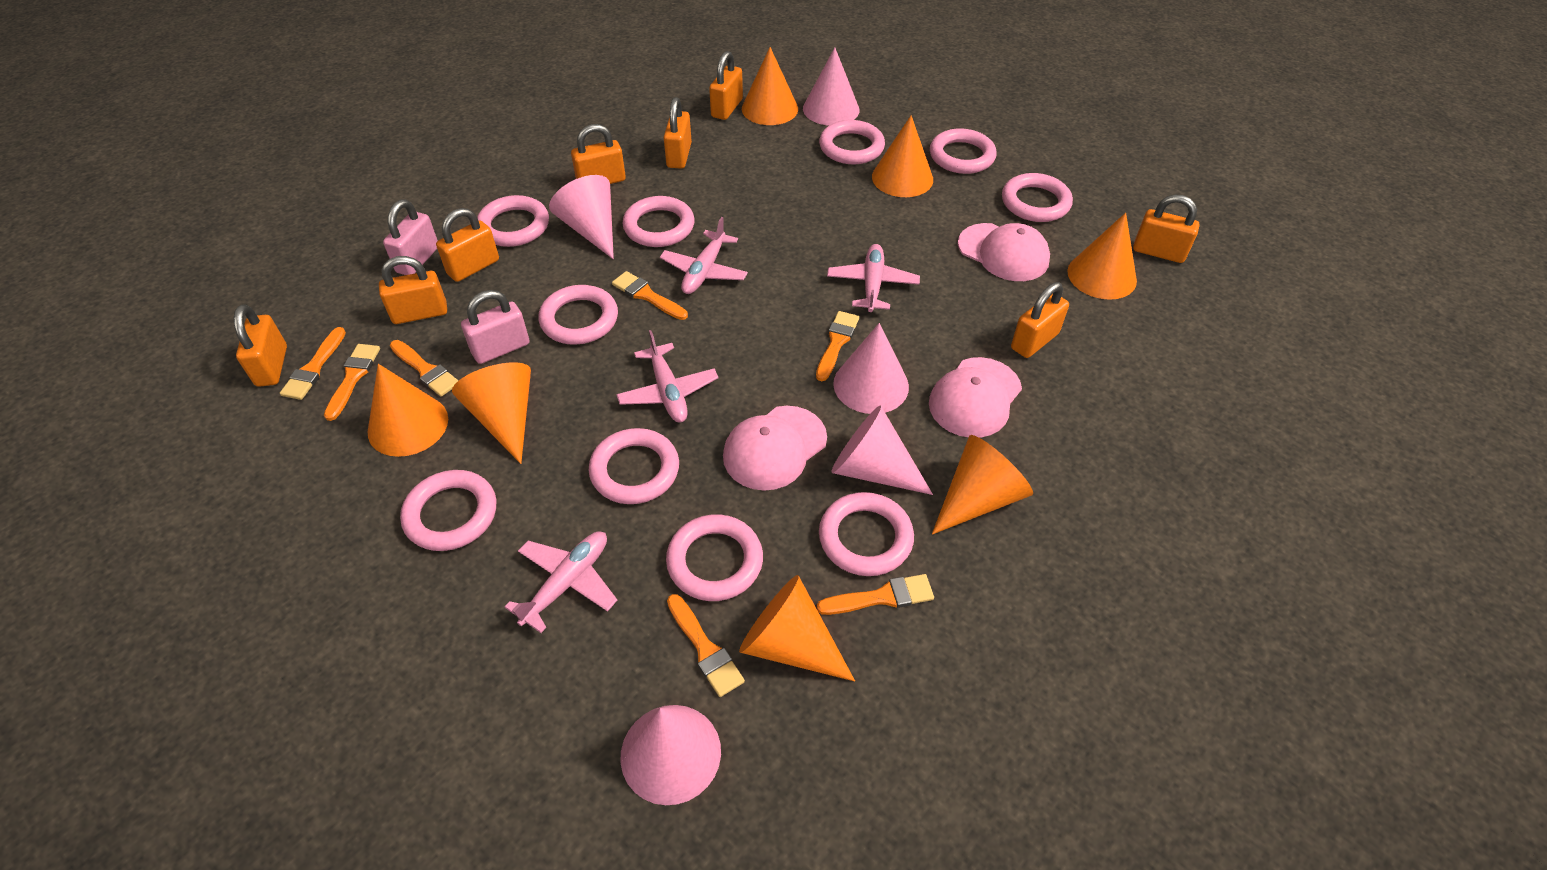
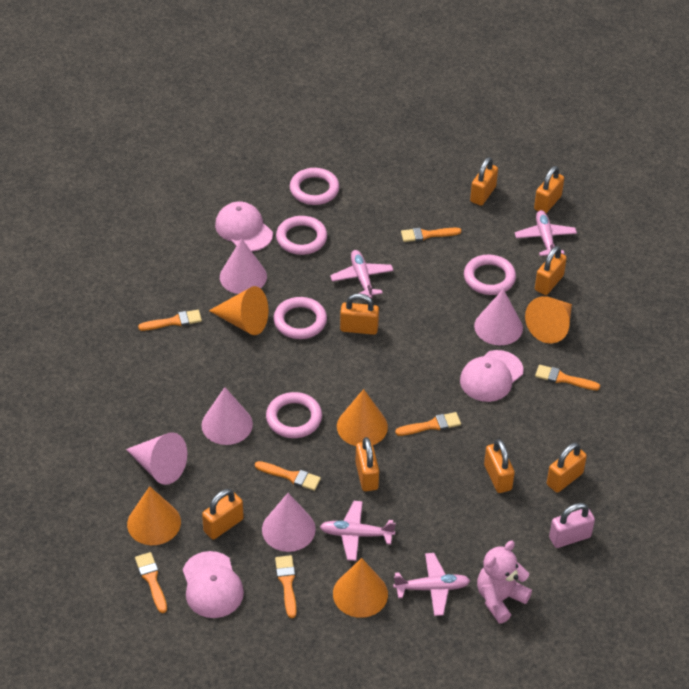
orange cone: [368,364,448,457] [452,362,531,464] [739,575,855,681] [742,47,798,125] [872,115,933,197] [932,435,1033,535] [1067,213,1137,300] = 7 -> [127,486,181,545] [209,286,269,335] [333,558,388,618] [337,389,388,446] [525,296,572,344] = 5
pink padlock: [383,199,438,275] [461,290,530,364] = 2 -> [549,503,595,548] = 1
pink ring: [400,470,496,551] [477,195,549,247] [538,285,618,345] [588,428,679,504] [622,196,695,247] [666,514,763,601] [819,120,885,164] [819,492,914,576] [930,128,996,174] [1002,173,1073,222] = 10 -> [266,392,322,438] [273,297,327,339] [276,216,327,255] [290,168,340,205] [464,255,516,295] = 5
pink teddy bear: none = 0 -> [477,541,532,623] = 1

